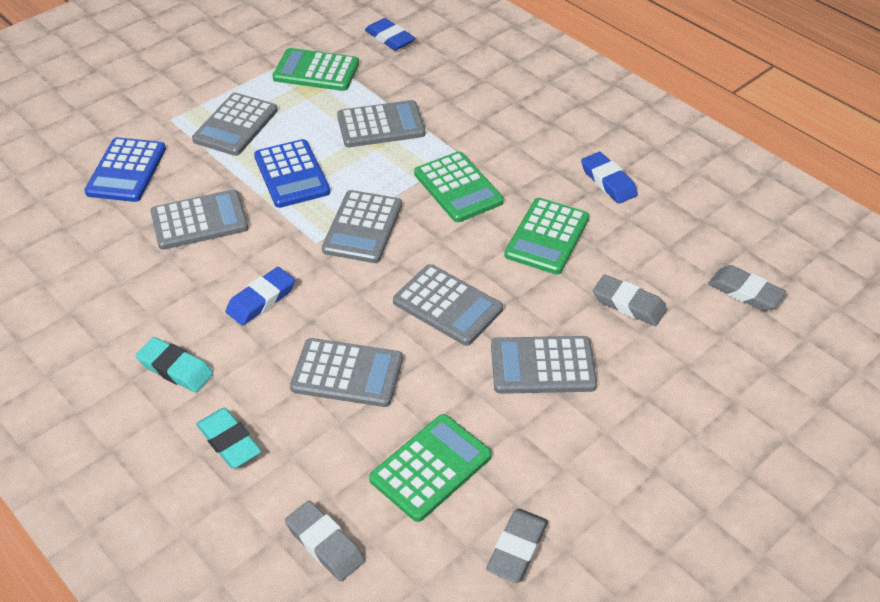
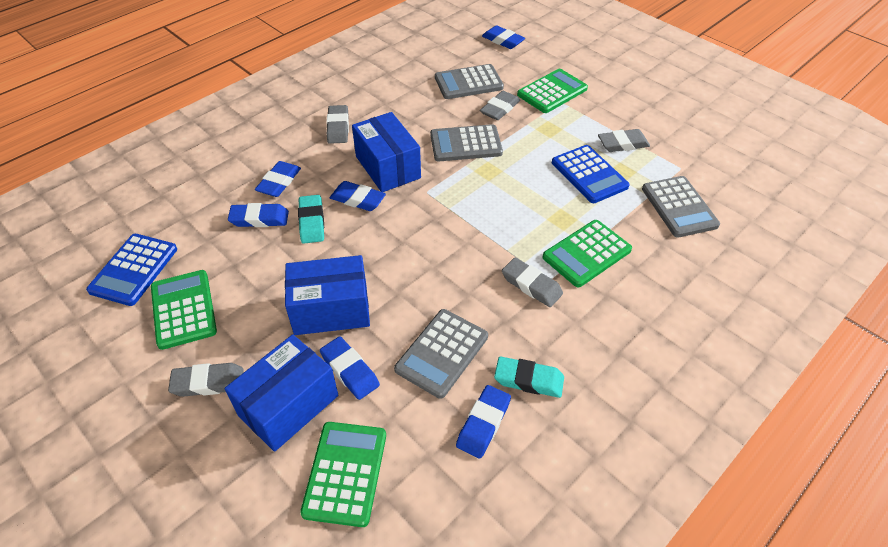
blue box: none = 0 -> [225,334,338,452] [285,255,370,335] [352,112,421,192] = 3
blue eraser: [226,267,295,326] [365,18,415,51] [581,152,638,204] = 3 -> [228,203,289,227] [255,161,301,197] [320,336,380,400] [330,181,386,211] [456,385,511,459] [482,25,525,49] = 6
grey calculator: [150,189,249,250] [192,93,278,156] [290,338,403,407] [322,190,402,263] [337,100,425,147] [393,264,503,346] [491,336,597,394] = 7 -> [394,309,488,399] [430,124,503,161] [435,64,504,99] [642,176,720,238] = 4
grey eraser: [285,501,365,581] [486,509,548,583] [593,274,667,326] [708,265,786,311] = 4 -> [168,363,244,397] [326,105,349,144] [480,91,520,120] [502,258,563,307] [598,129,650,152] = 5

